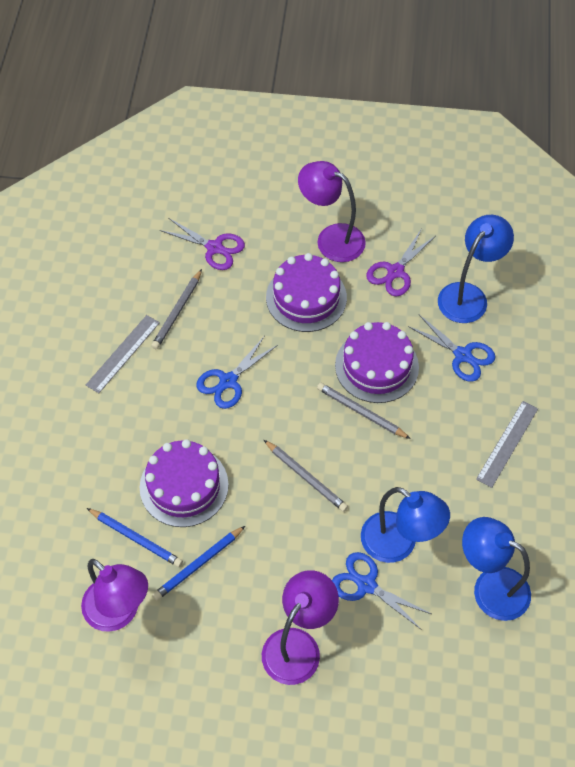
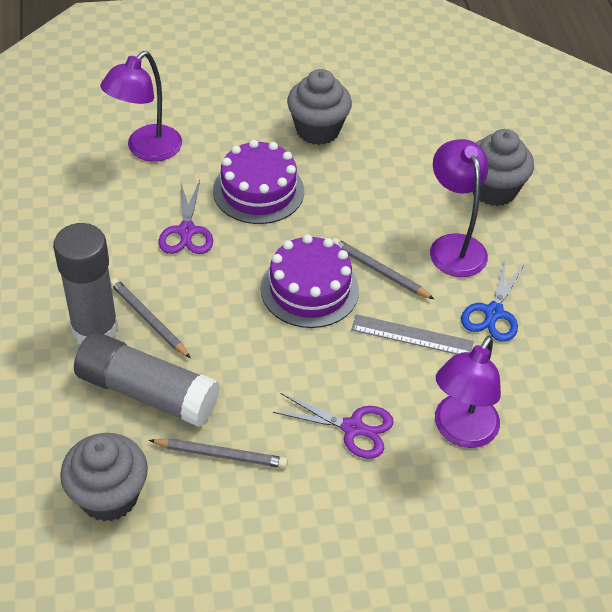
blue lamp: [361,487,450,563] [438,215,514,323] [462,517,531,621] = 3 -> none = 0
blue pencil: [87,508,183,567] [152,526,245,600] = 2 -> none = 0
blue scissors: [196,337,278,409] [332,552,431,630] [408,315,495,382] = 3 -> [461,260,525,342] = 1
grey cupcake: none = 0 -> [60,433,148,522] [287,69,352,145] [473,129,534,206] = 3
grey glue stick: none = 0 -> [53,223,119,344] [74,332,220,427] = 2
grey ruler: [86,315,160,393] [476,401,538,488] = 2 -> [351,314,474,354] = 1
purple cake: [140,439,229,527] [266,253,347,332] [335,322,419,403] = 3 -> [213,140,304,224] [261,234,359,328] = 2

